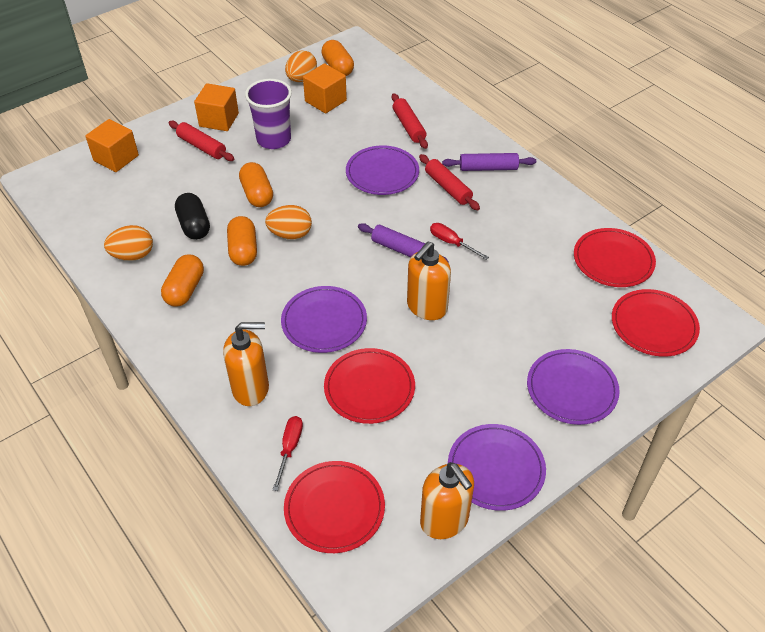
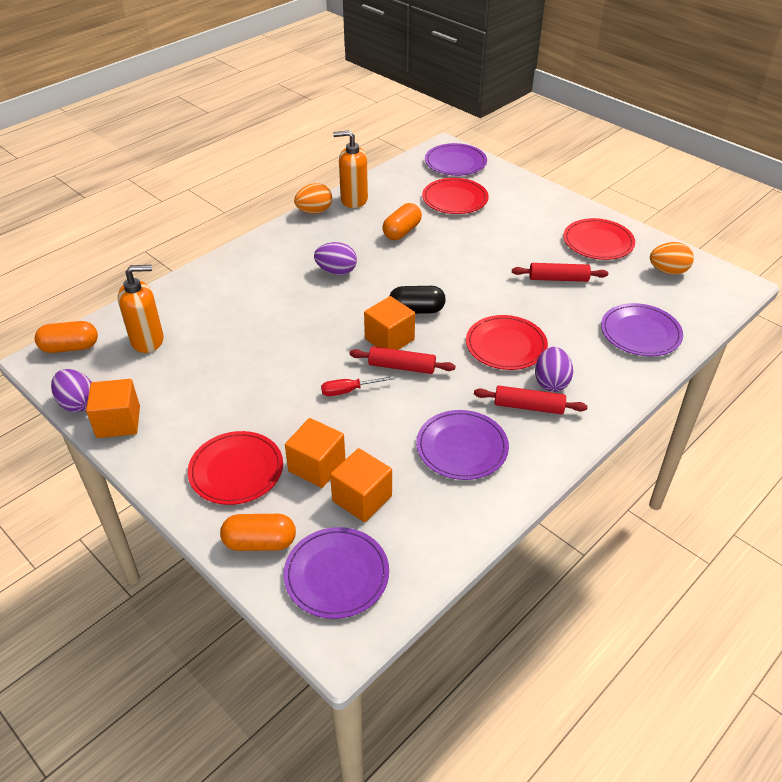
orange capsule: [161,254,204,307] [227,216,257,266] [239,162,273,207] [321,40,354,76] = 4 -> [35,321,98,353] [220,514,296,551] [382,203,422,240] = 3
orange cube: [85,119,139,172] [194,83,239,131] [303,63,347,114] = 3 -> [86,379,140,438] [285,418,345,488] [330,448,392,522] [364,296,415,350] = 4
orange egg: [104,225,153,261] [265,205,312,240] [285,50,317,82] = 3 -> [294,183,332,214] [650,242,694,275] = 2
orange soap dispenser: [223,322,269,406] [407,242,451,320] [420,462,474,539] = 3 -> [118,265,164,353] [333,130,368,208] = 2
purple cup: [245,79,292,149] = 1 -> none = 0
purple egg: none = 0 -> [51,369,91,412] [314,242,357,275] [535,347,573,392] = 3
purple rolling pin: [358,223,449,262] [442,153,536,171] = 2 -> none = 0
red screwdriver: [273,416,303,491] [430,223,489,260] = 2 -> [321,376,395,396] = 1

